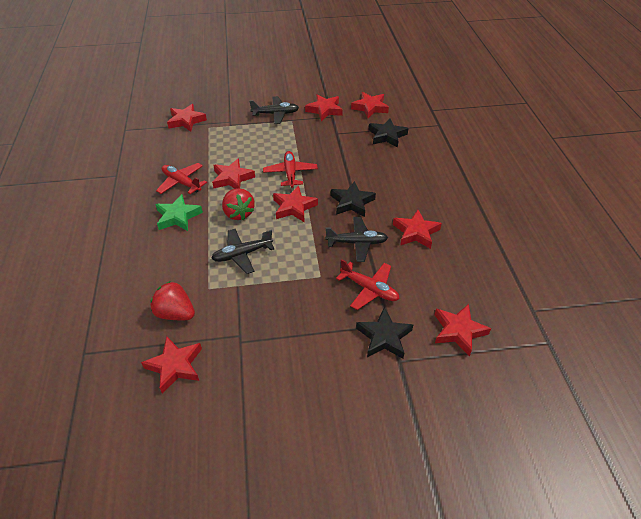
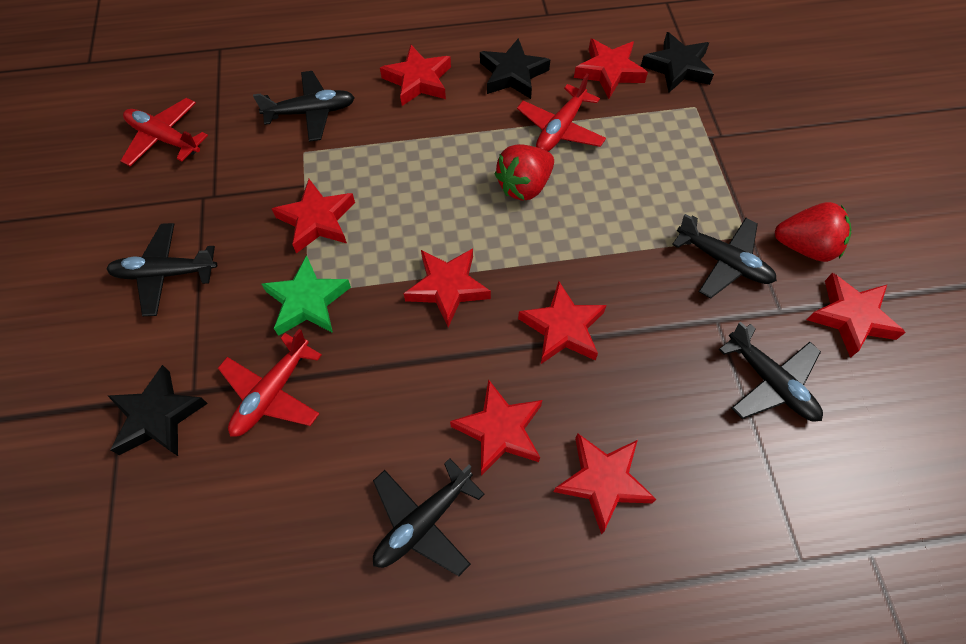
black plane: [211,229,275,274] [249,96,299,124] [325,217,388,262] = 3 -> [106,223,217,316] [253,71,355,142] [373,458,484,576] [672,214,777,299] [719,321,823,421] = 5

